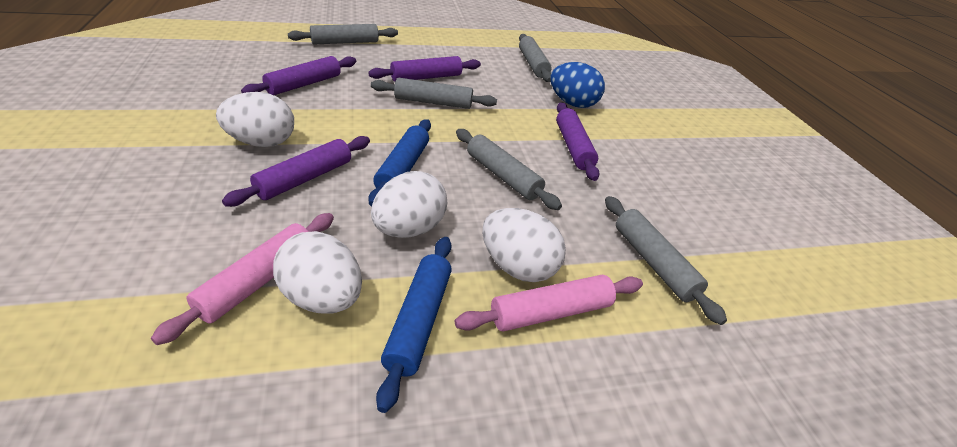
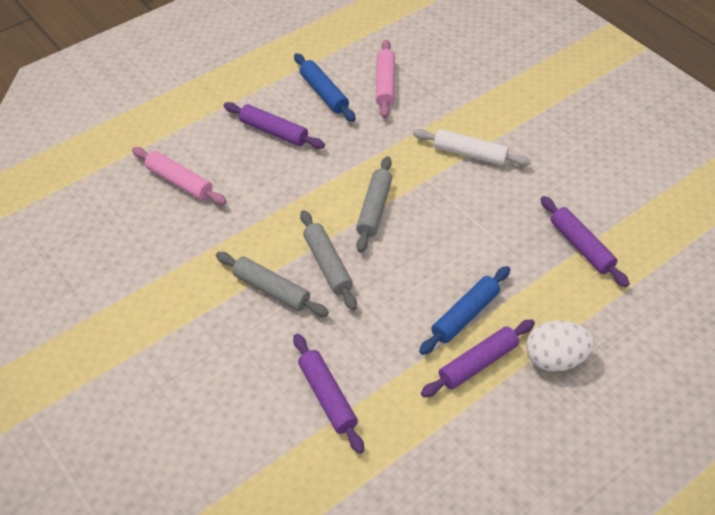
blue egg: [550,62,605,108] = 1 -> none = 0
grey rolling pin: [288,24,398,44] [371,78,497,109] [456,129,562,210] [519,34,552,82] [605,196,727,325] = 5 -> [216,252,329,317] [300,210,357,310] [356,156,392,253] = 3
white egg: [216,92,294,147] [273,231,362,314] [371,171,447,238] [482,208,566,282] = 4 -> [526,321,595,372] = 1
white rolling pin: none = 0 -> [413,129,531,166] = 1

